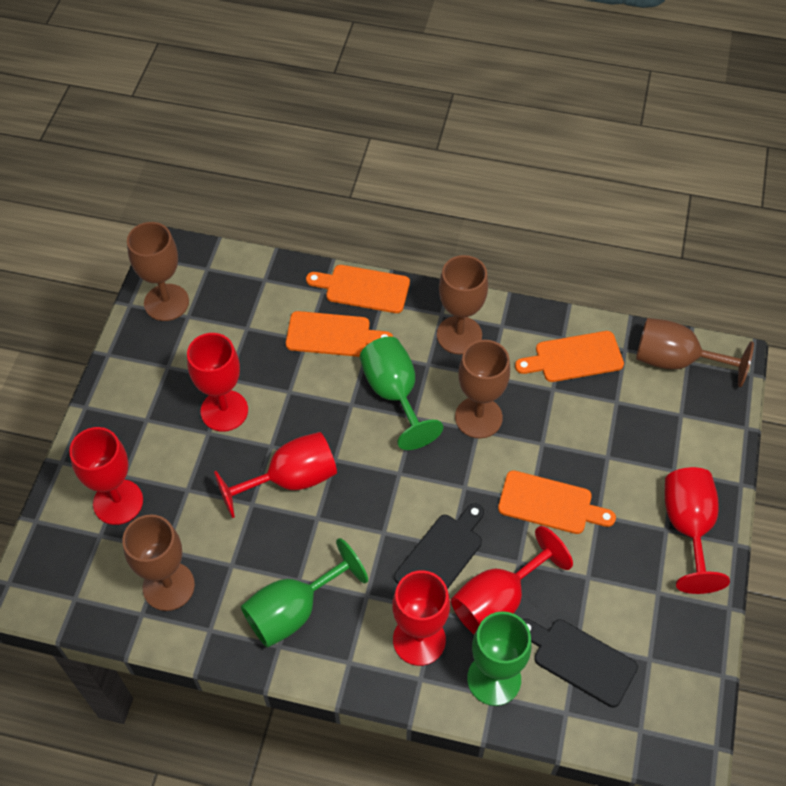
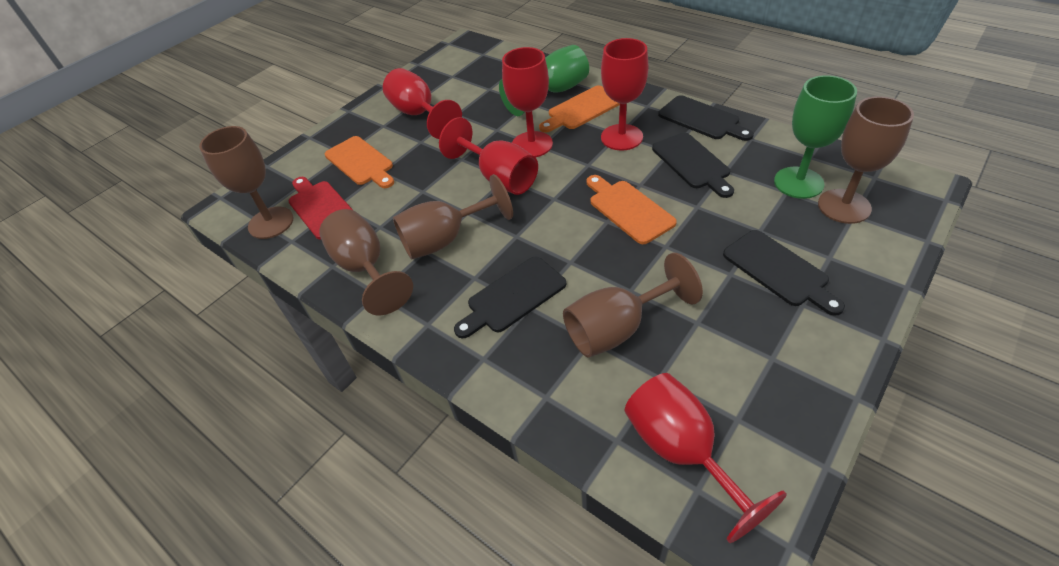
black cutting board: [394,503,484,589] [522,619,638,707] = 2 -> [454,257,566,339] [652,133,734,198] [658,95,754,141] [723,230,845,316] = 4
green goblet: [241,538,368,648] [360,337,443,450] [467,611,531,706] = 3 -> [499,45,589,116] [774,75,857,199] = 2
orange cutting board: [286,311,393,357] [306,265,410,313] [498,470,616,534] [515,331,624,382] = 4 -> [325,136,394,188] [539,85,620,133] [587,175,677,244] = 3
red cutting board: none = 0 -> [288,177,354,240] = 1
red goblet: [69,427,143,525] [187,333,248,432] [214,432,337,518] [392,570,450,666] [451,526,573,634] [665,467,730,594] = 6 -> [383,68,462,139] [439,117,538,195] [502,47,553,157] [601,38,649,151] [625,373,787,543] = 5

